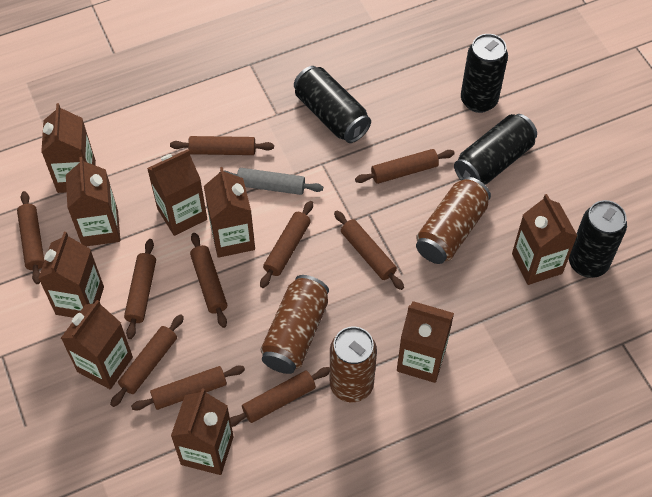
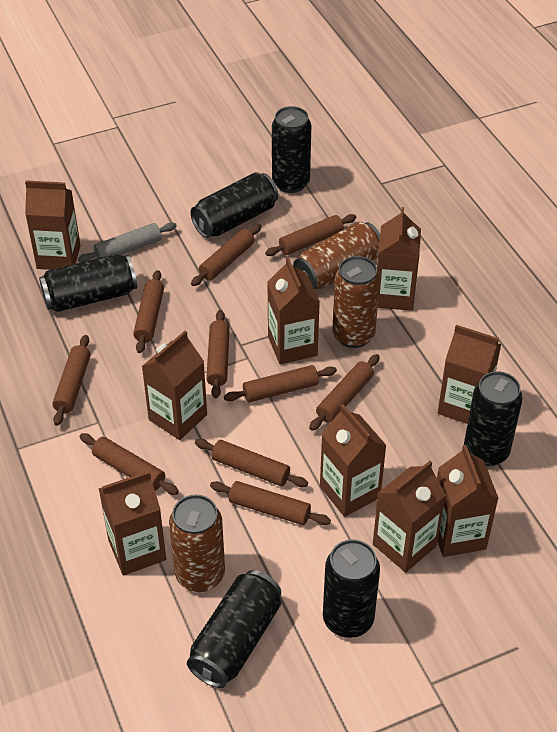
black can: [294,66,371,143] [454,114,537,185] [461,34,508,113] [569,200,627,278] = 4 -> [39,254,137,312] [187,570,281,688] [191,172,278,238] [272,106,311,193] [323,539,380,638] [464,371,523,467] = 6

